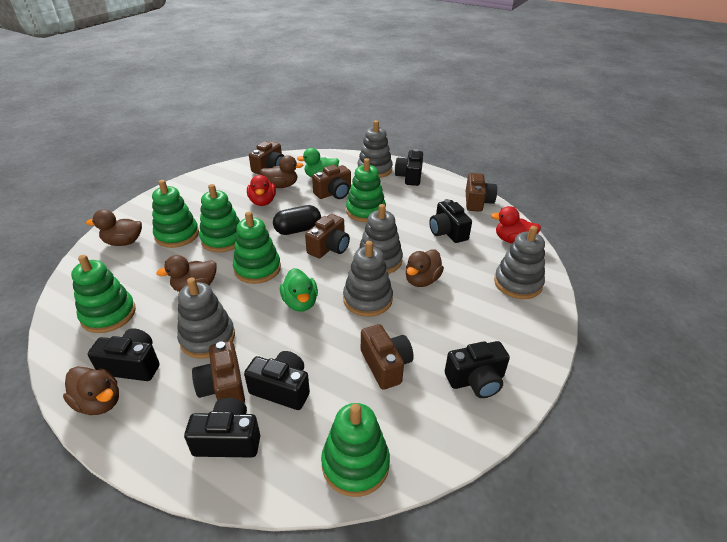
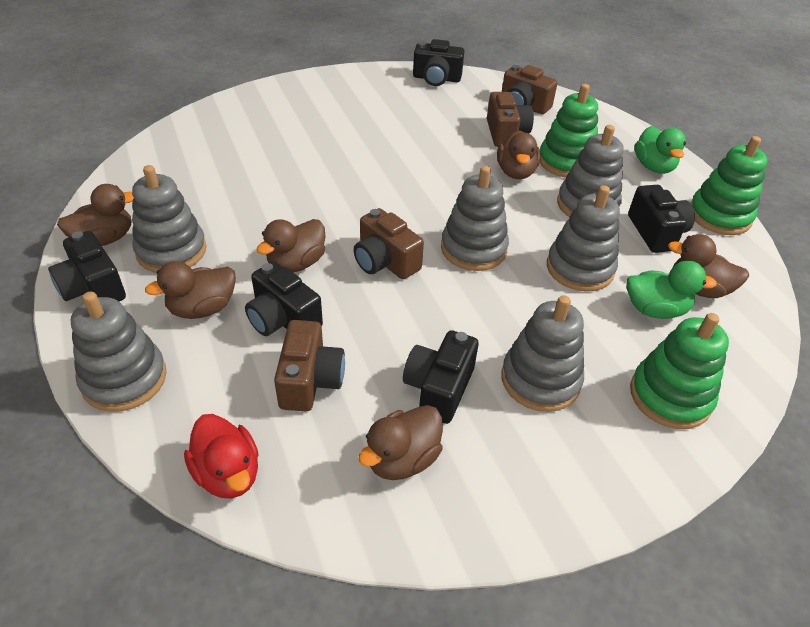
black camera: [87,328,160,381] [184,398,260,458] [244,351,310,410] [395,149,423,186] [429,199,472,243] [445,341,510,398] = 6 -> [48,231,126,301] [245,261,323,336] [403,330,479,424] [413,39,465,86] [628,185,695,253] = 5
black capsule: [273,205,321,235] = 1 -> none = 0
brown camera: [192,341,245,403] [249,141,284,175] [305,214,350,258] [312,165,351,199] [361,324,414,390] [466,173,497,212] = 6 -> [274,320,345,411] [354,208,424,279] [487,92,534,147] [502,65,558,114] = 4
brown duck: [63,366,119,415] [86,209,142,246] [156,255,217,292] [260,155,303,188] [406,249,444,287] = 5 -> [57,184,134,246] [145,261,236,319] [256,219,325,272] [358,405,443,480] [497,130,541,179] [668,234,749,298] = 6
green stacking toy: [71,255,136,333] [152,180,199,248] [199,184,240,252] [233,211,281,284] [321,403,390,497] [346,158,386,222] = 6 -> [540,84,598,178] [630,313,729,429] [691,136,768,235] = 3
grey stacking toy: [177,278,235,359] [343,241,393,317] [357,120,393,178] [358,204,403,274] [494,226,545,299] = 5 -> [71,292,167,412] [132,165,207,273] [441,166,509,271] [501,295,584,412] [547,185,620,292] [557,125,624,217] = 6
red duck: [247,175,276,206] [491,206,541,244] = 2 -> [184,414,259,499] = 1

